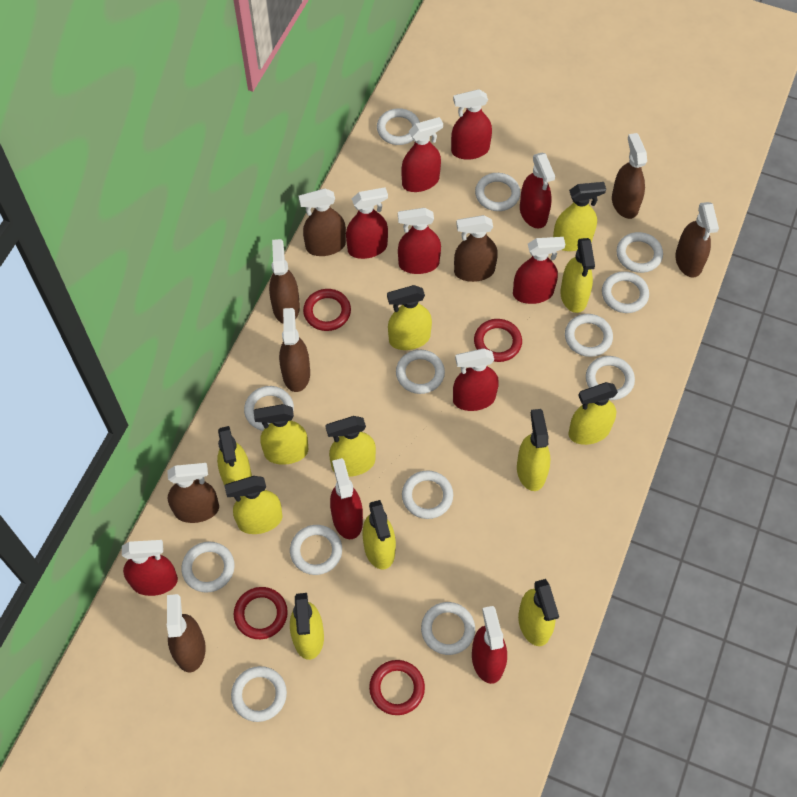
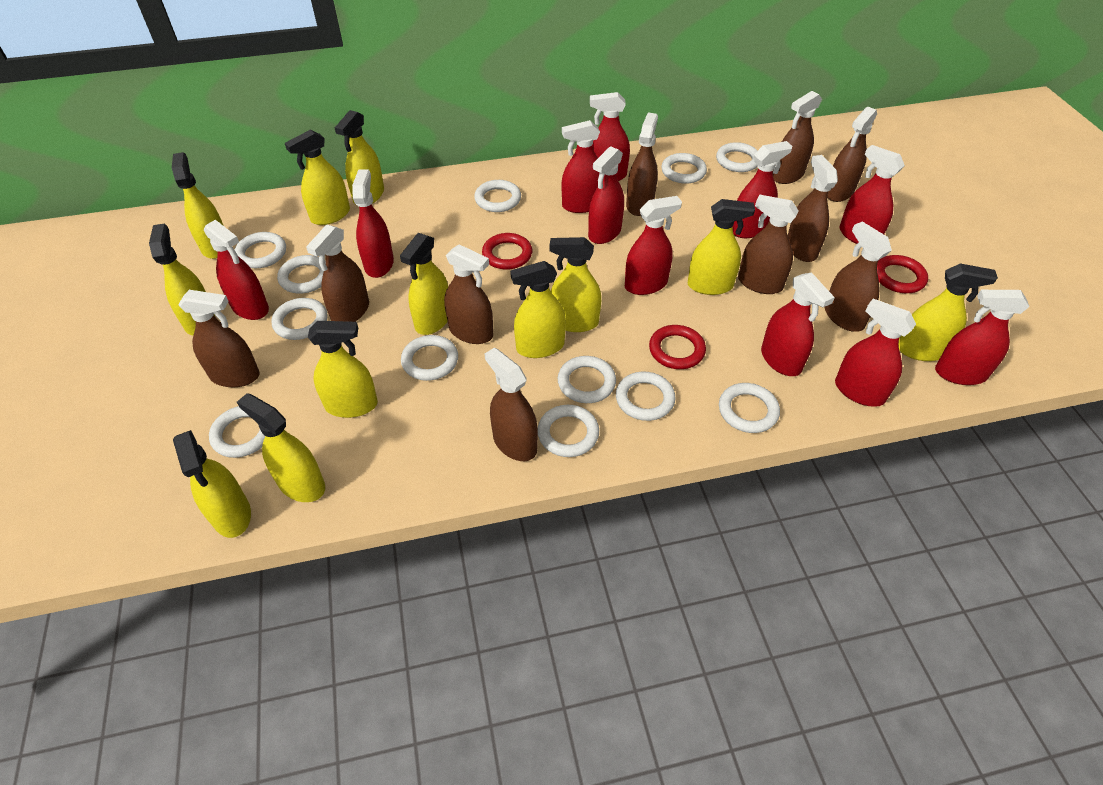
brown spray bottle: [167,463,219,523] [167,594,206,672] [269,239,300,323] [279,308,310,392] [299,188,346,256] [454,215,498,282] [612,133,647,219] [675,202,719,277] = 8 -> [178,290,260,387] [306,225,369,322] [444,244,493,344] [485,347,538,461] [626,113,658,216] [738,195,799,294] [772,91,822,184] [787,155,838,262] [825,221,892,332] [827,107,877,202] = 10
red ring: [234,587,288,639] [303,289,351,331] [369,660,425,715] [474,319,522,362] = 4 -> [482,233,532,270] [649,325,706,369] [877,255,928,293] = 3
red spray bottle: [122,540,178,596] [330,458,363,539] [346,187,388,259] [398,208,441,274] [401,117,443,192] [451,89,492,160] [453,348,499,411] [472,606,507,684] [513,237,565,304] [520,153,555,229] = 10 -> [204,220,269,320] [352,169,394,278] [562,120,600,213] [588,146,624,244] [590,92,630,181] [625,196,682,295] [733,141,792,238] [761,272,835,376] [835,299,916,407] [839,145,905,244] [935,290,1029,385] = 11
white ring: [181,542,235,593] [231,666,287,722] [244,386,294,431] [290,525,342,575] [377,108,420,145] [396,350,445,394] [402,470,453,519] [421,602,475,655] [475,173,521,211] [565,314,613,357] [586,356,635,400] [602,271,649,313] [616,232,663,273] = 13 -> [209,406,265,458] [235,232,286,268] [271,298,328,340] [277,255,326,293] [401,335,458,381] [474,180,521,212] [538,405,599,457] [558,356,616,403] [616,372,676,421] [661,153,707,184] [716,142,758,172] [719,383,780,433] = 12

